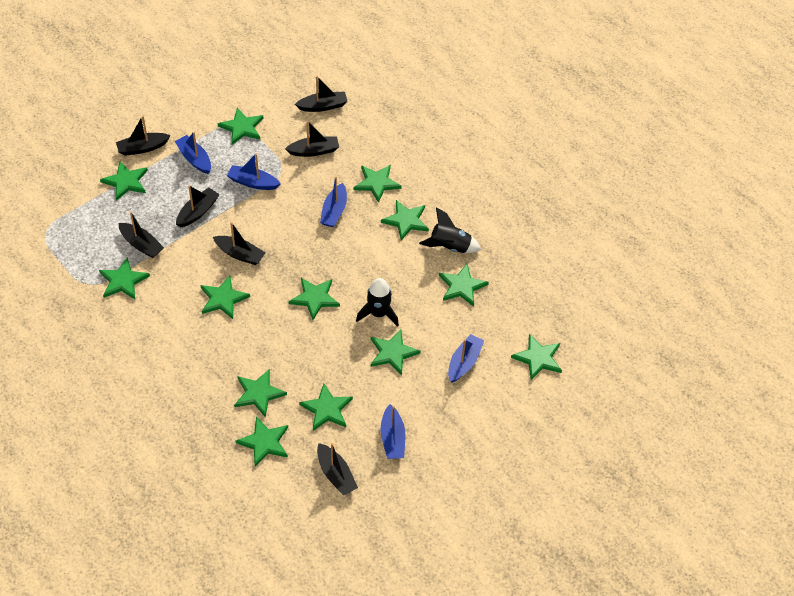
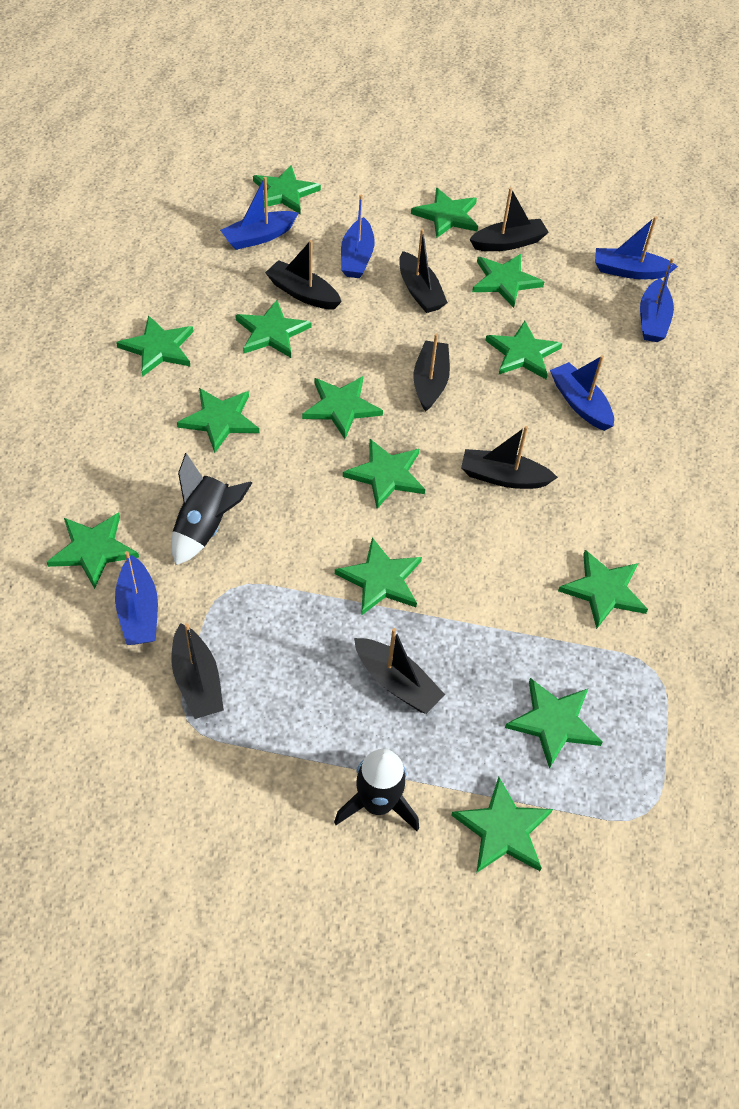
blue boat: [175,132,211,174] [227,153,281,190] [320,176,347,227] [381,404,406,459] [448,334,484,382] = 5 -> [115,551,158,645] [220,177,298,250] [341,194,375,278] [550,355,614,431] [595,216,678,279] [640,258,674,342] = 6
green star: [99,257,150,299] [100,161,148,201] [200,276,250,319] [218,108,263,145] [234,369,287,417] [235,417,288,467] [289,278,340,320] [299,384,353,431] [354,165,402,203] [371,329,421,375] [381,200,429,240] [439,264,489,307] [511,334,562,380] = 13 -> [47,512,139,589] [116,315,194,377] [177,388,259,453] [235,300,311,358] [253,165,321,215] [302,376,383,439] [335,537,422,616] [343,439,425,508] [411,188,478,238] [451,777,553,873] [472,254,544,308] [485,321,563,379] [505,678,603,769] [558,550,648,629] = 14

